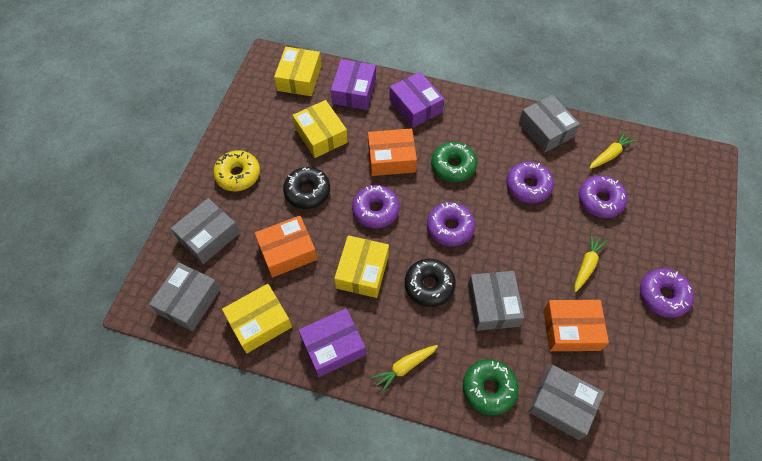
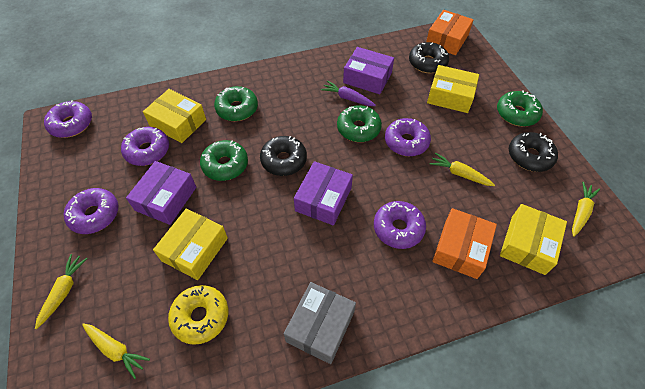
black donut: [283,167,330,209] [405,259,456,307] = 2 -> [260,136,307,176] [409,42,449,73] [509,132,558,172] = 3
green donut: [431,142,477,182] [463,359,519,415] = 2 -> [200,140,248,181] [214,86,258,121] [337,105,382,142] [497,90,543,127] = 4
grey box: [149,263,221,331] [171,198,240,264] [468,271,524,331] [519,95,580,152] [528,365,604,440] = 5 -> [284,282,356,364] = 1
orange box: [255,216,317,277] [368,128,417,176] [544,300,609,351] = 3 -> [426,10,474,55] [433,208,497,279] = 2
purple carrot: none = 0 -> [321,81,376,106] = 1
yellow carrot: [371,345,438,393] [575,234,607,292] [589,131,637,169] = 3 -> [35,254,88,329] [82,323,150,379] [429,153,495,186] [572,182,600,237] = 4

